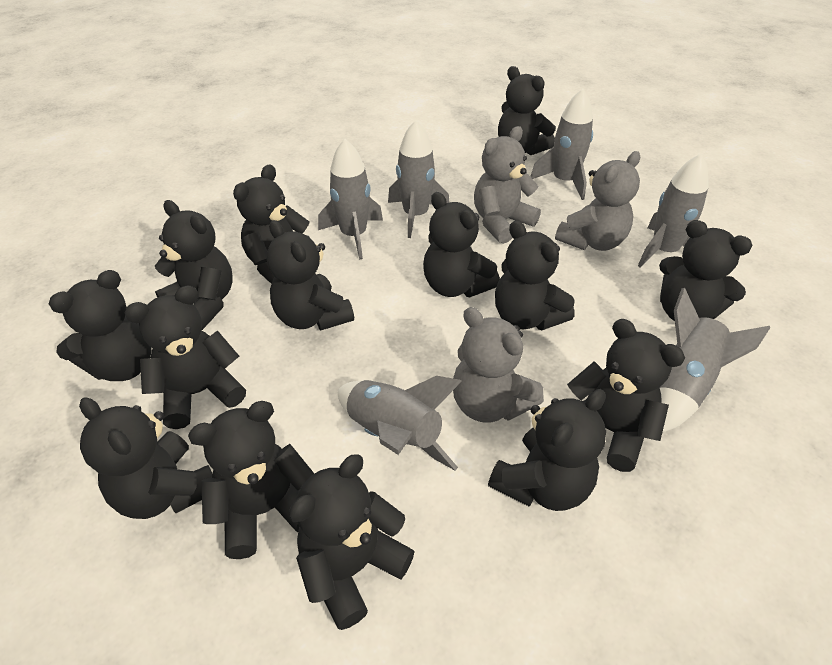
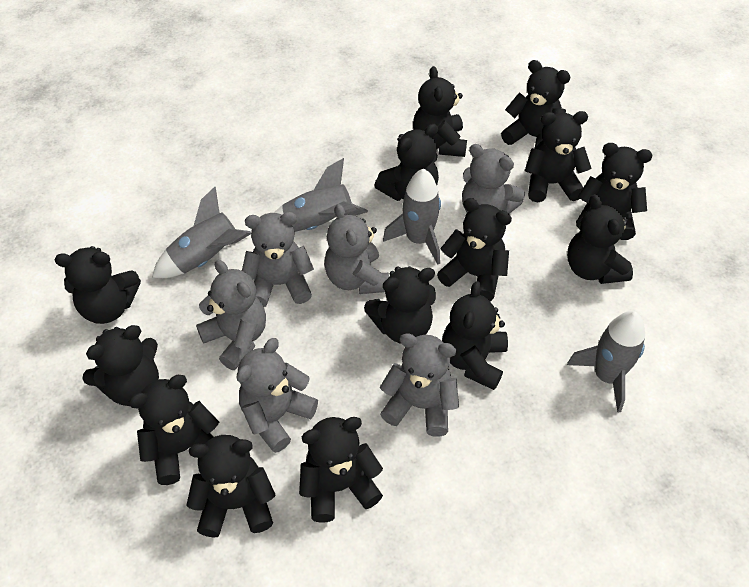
grey rocket: [318,139,383,260] [338,376,462,471] [388,120,450,238] [530,89,593,200] [638,154,708,268] [660,288,770,433] = 6 -> [152,186,251,278] [274,158,368,232] [383,169,441,265] [567,311,645,413] = 4
grey teddy bear: [453,307,544,423] [474,126,541,244] [555,151,641,251] = 3 -> [196,260,266,370] [237,338,318,453] [242,212,314,307] [324,204,389,294] [380,333,459,437] [462,144,525,214] = 6

